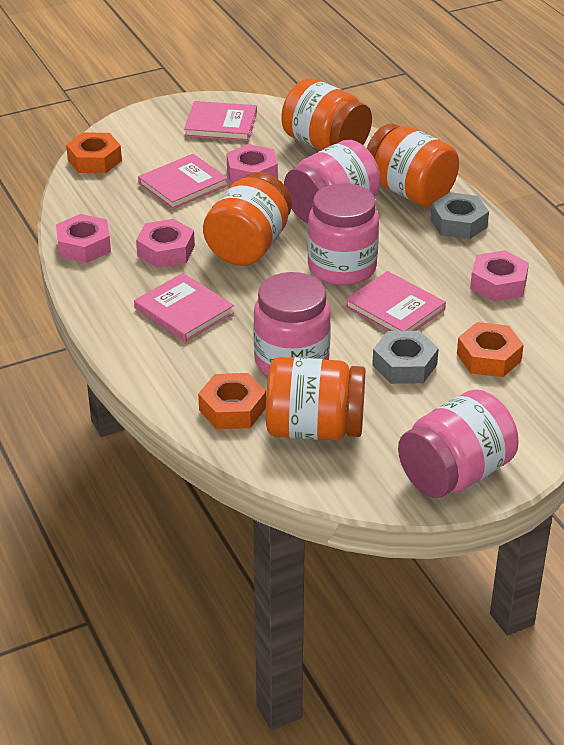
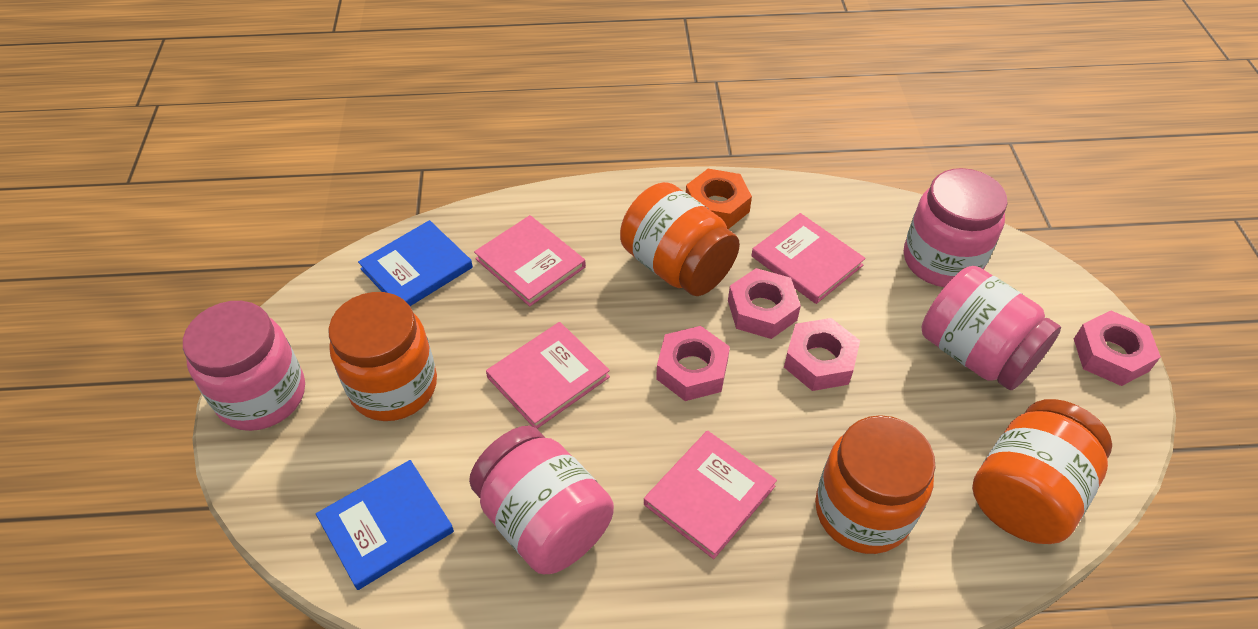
blue book: none = 0 -> [316,460,454,590] [358,220,473,306] = 2
grey nut: [372,331,439,384] [430,192,489,239] = 2 -> none = 0
orange nut: [66,132,122,173] [198,373,266,429] [457,322,524,377] = 3 -> [686,169,752,229] = 1

